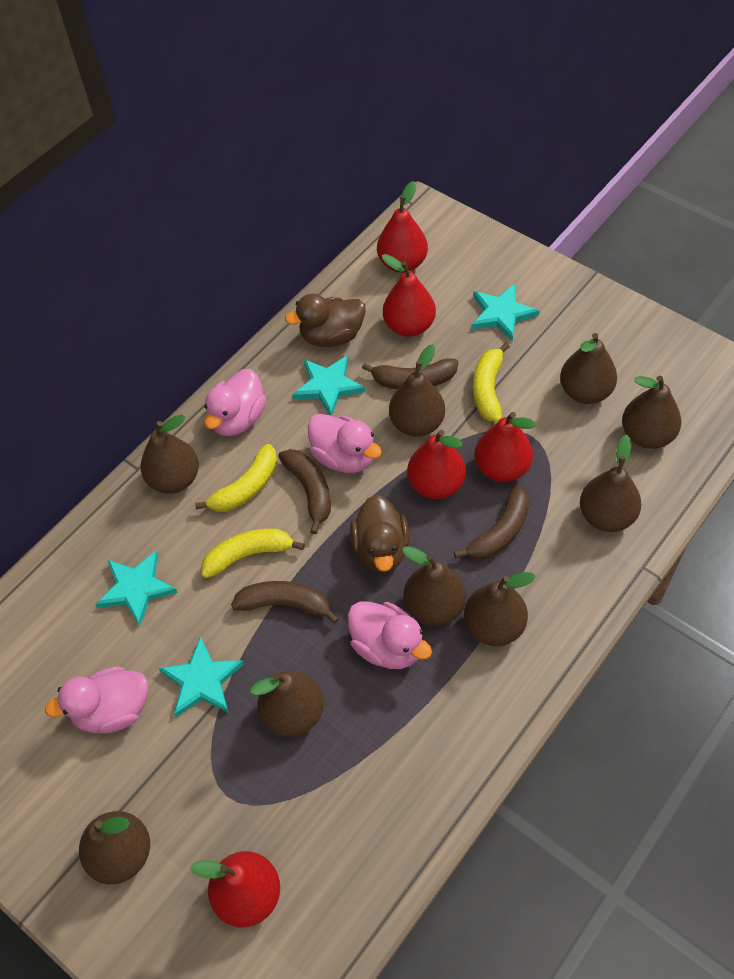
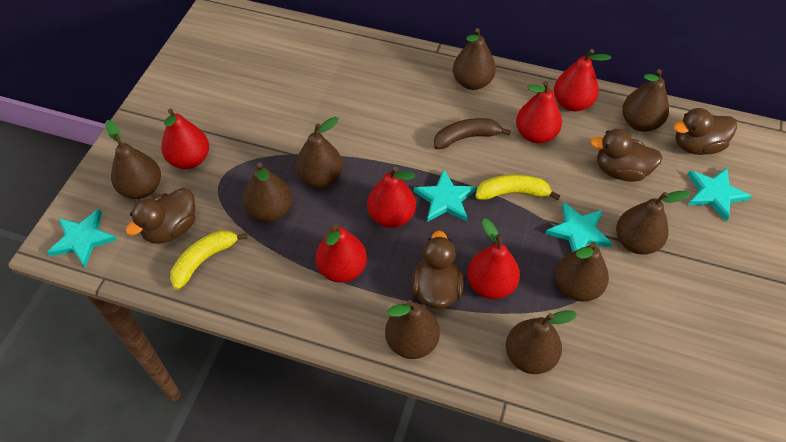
brown banana: [231,581,339,624] [278,449,331,534] [362,358,458,389] [454,485,529,559] = 4 -> [434,118,511,149] = 1
brown duck: [285,294,366,347] [350,495,410,573] = 2 -> [126,188,195,244] [412,231,464,309] [590,129,663,182] [674,108,737,155] = 4
pink duck: [45,666,148,733] [204,369,266,436] [308,414,382,473] [348,601,432,669] = 4 -> none = 0
red pear: [190,851,280,928] [377,181,428,273] [382,254,436,337] [407,430,466,499] [474,412,536,482] = 5 -> [161,108,209,169] [315,224,367,283] [367,167,416,228] [467,219,520,299] [516,81,562,143] [554,49,611,111] = 6
yellow banana: [195,444,277,512] [201,528,305,578] [473,342,510,422] = 3 -> [170,230,247,290] [475,174,560,200] = 2

